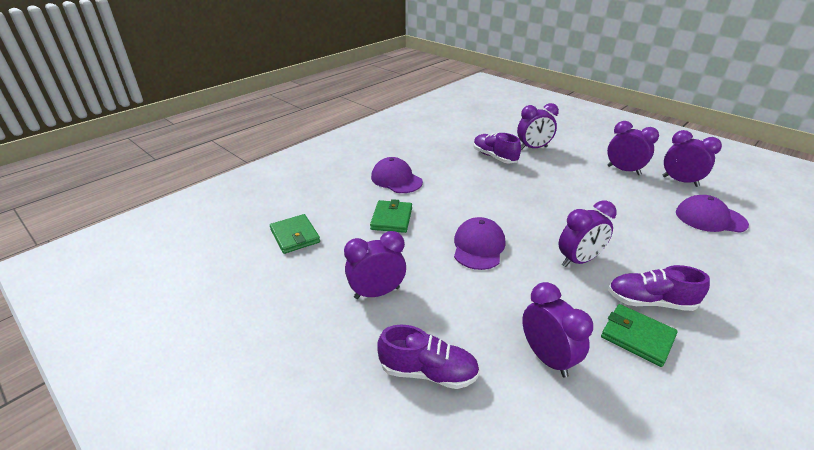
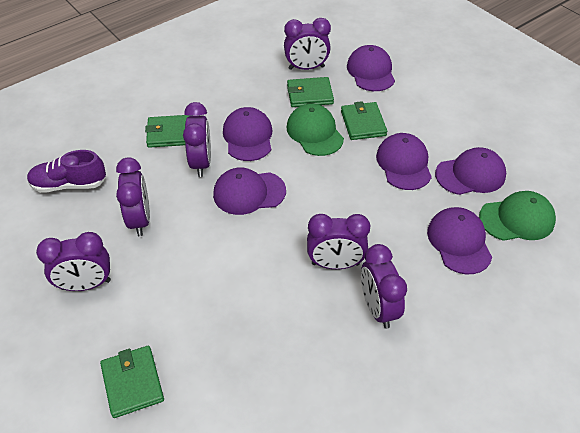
green cap: none = 0 -> [287,104,344,156] [479,191,556,241] = 2
green wallet: [270,214,320,254] [370,199,412,233] [601,304,678,367] = 3 -> [100,346,164,418] [145,115,189,148] [287,77,334,107] [341,101,387,140] = 4
purple cap: [371,157,423,193] [454,217,505,270] [676,195,749,233] = 3 -> [213,167,286,215] [223,107,272,161] [347,45,395,91] [376,133,432,190] [427,207,492,274] [435,147,506,195] = 6
purple shoe: [377,325,480,389] [473,133,521,163] [608,265,710,311] = 3 -> [27,150,106,193] = 1

